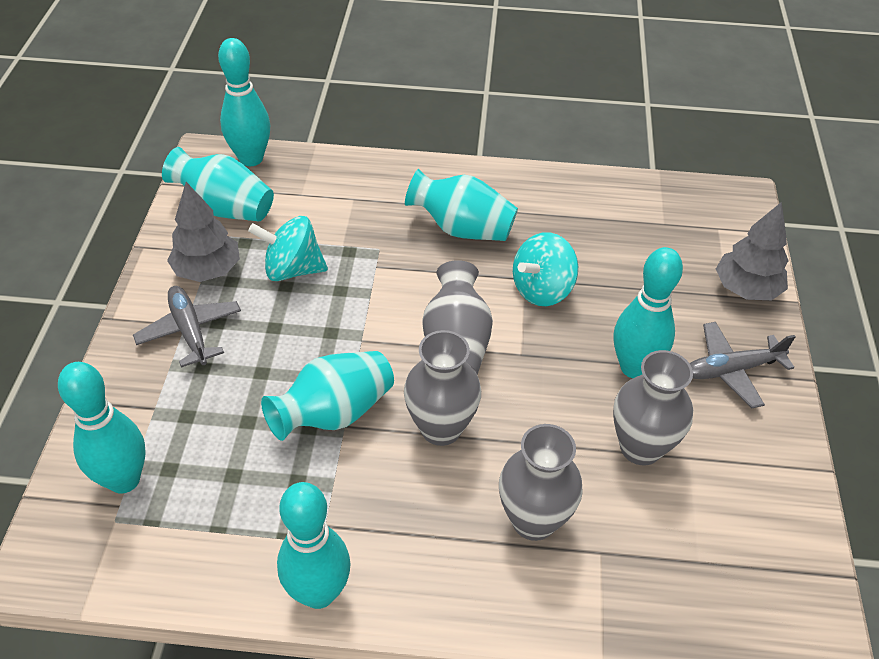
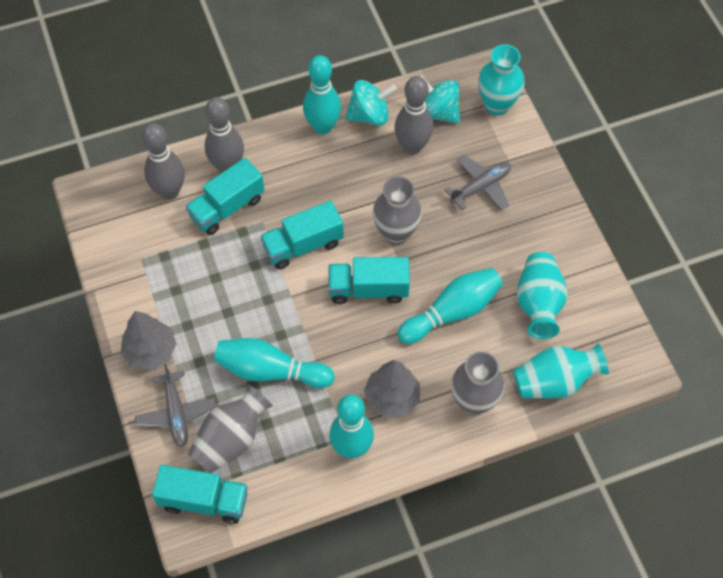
grey bowling pin: none = 0 -> [142,123,185,200] [205,97,244,173] [394,76,433,154] = 3
grey vase: [404,330,481,446] [422,260,493,375] [499,424,583,541] [613,350,693,465] = 4 -> [188,384,273,473] [373,176,422,245] [451,351,505,415] = 3
turquoise truck: none = 0 -> [152,465,248,524] [185,158,265,235] [260,201,344,269] [328,257,410,304] = 4

